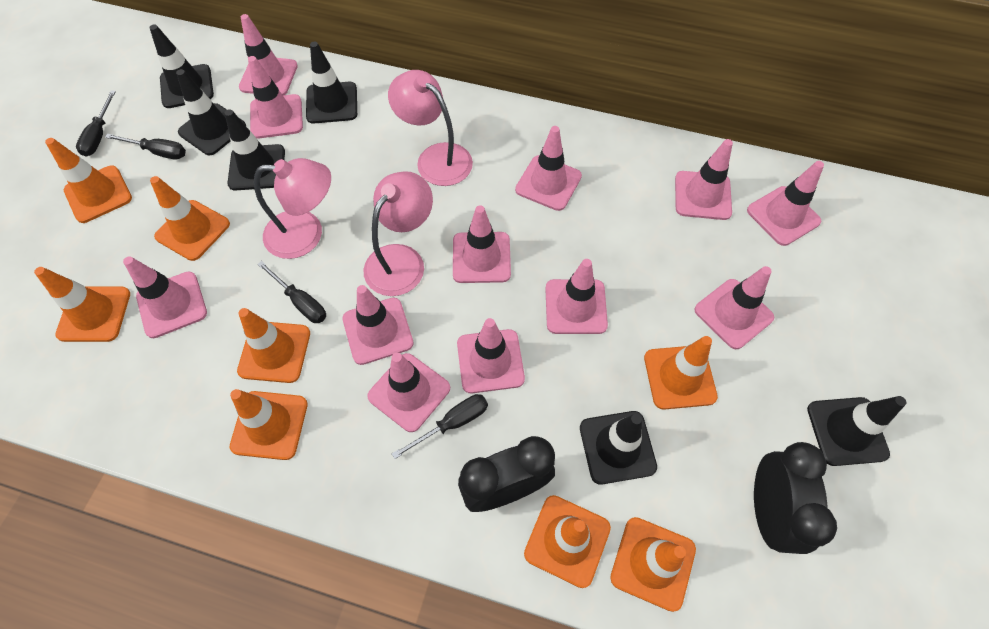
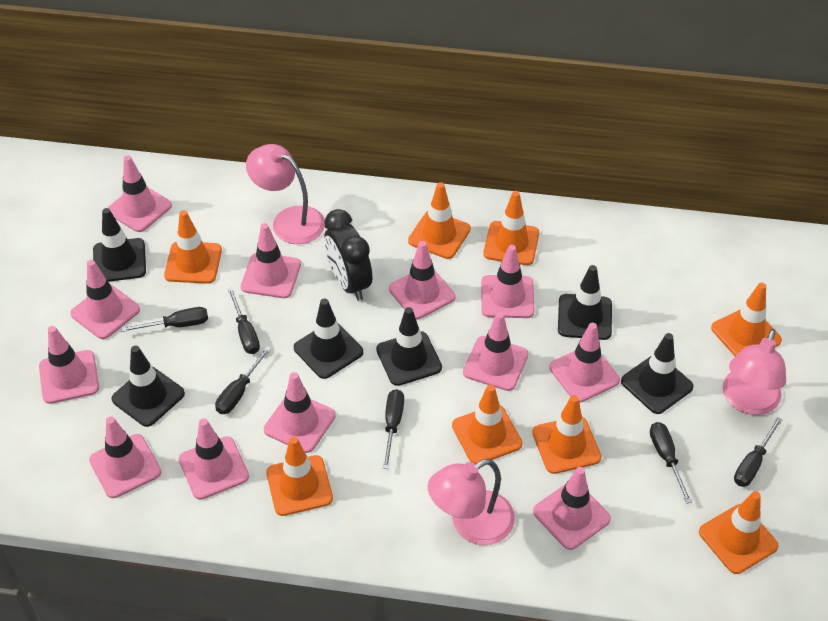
black clock: [458,436,555,512] [754,442,837,554] = 2 -> [324,209,372,301] = 1
black screwdriver: [76,90,116,157] [105,134,186,159] [257,261,326,323] [392,394,488,459] = 4 -> [121,307,208,332] [215,346,271,414] [228,287,260,354] [383,389,404,469] [650,422,692,503] [734,417,783,487] = 6

